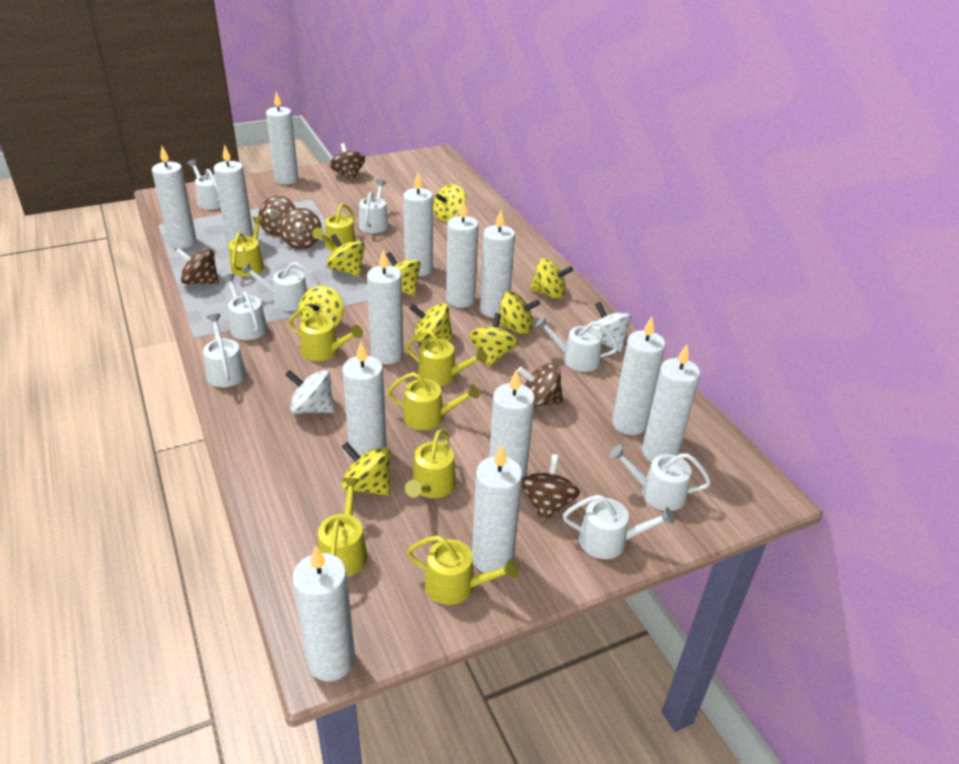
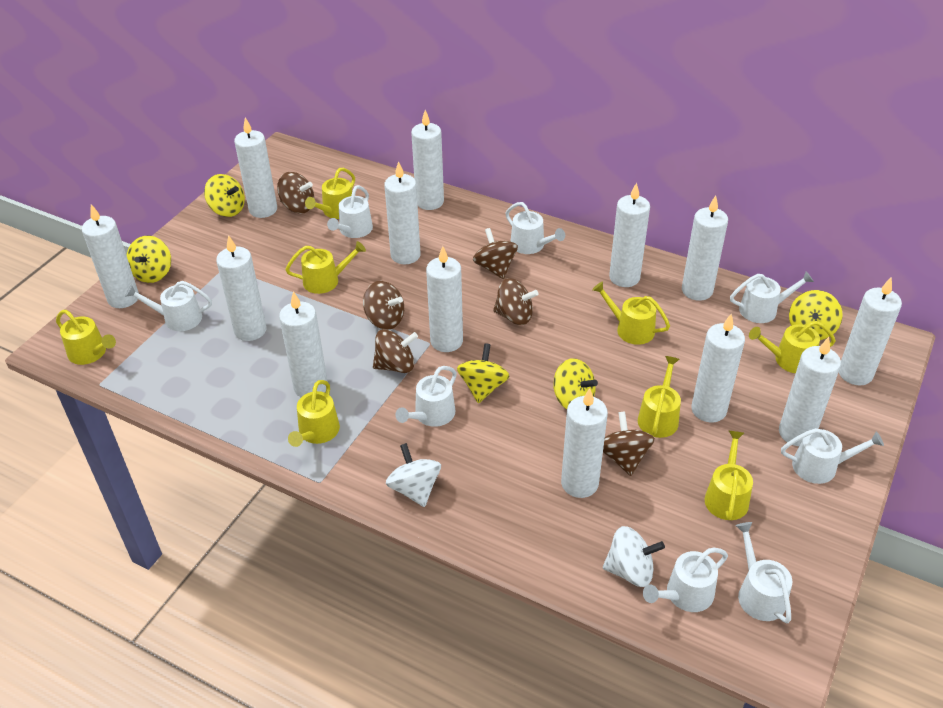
yellow spinning top: [299,285,344,327] [327,234,365,277] [342,442,391,496] [386,252,421,296] [409,303,453,343] [433,184,466,222] [469,313,518,367] [498,291,540,335] [530,258,573,299] = 9 -> [127,236,171,283] [204,174,245,217] [457,343,509,403] [553,358,598,409] [789,290,843,340] = 5

